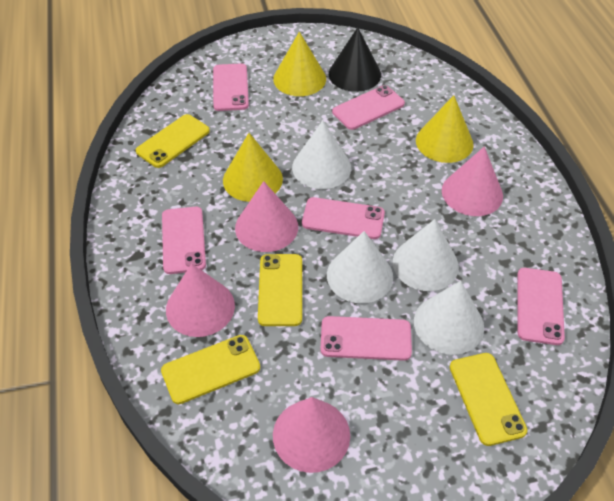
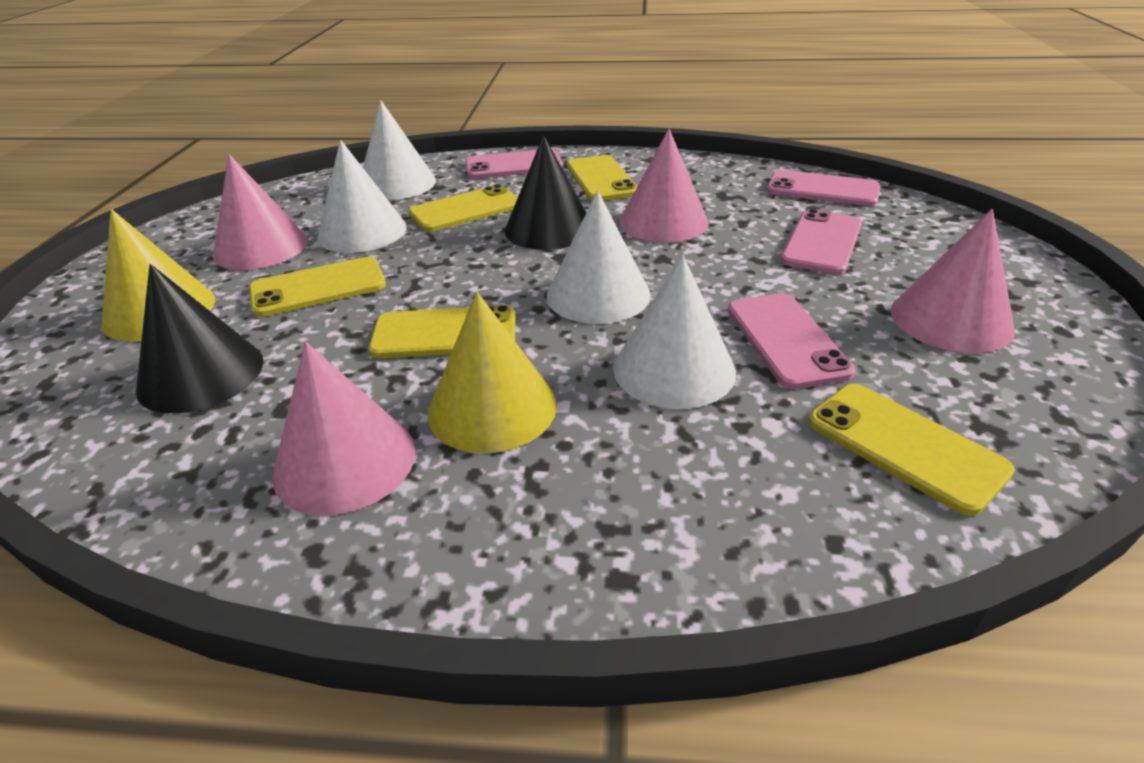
black cone: [329,27,381,92] = 1 -> [136,264,263,413] [505,135,586,250] = 2
pink phone: [162,207,206,274] [213,63,249,111] [302,197,385,239] [320,316,412,361] [332,85,405,130] [517,268,565,345] = 6 -> [465,149,563,179] [728,293,856,389] [767,170,880,206] [781,209,862,275] = 4
yellow cone: [223,133,283,202] [273,32,326,96] [416,95,473,163] = 3 -> [101,209,215,341] [428,291,557,453] = 2
yellow phone: [136,114,210,168] [161,335,260,404] [258,254,302,326] [450,353,527,446] = 4 -> [249,257,386,317] [369,305,516,358] [408,184,518,232] [567,155,637,201] [808,384,1015,516] = 5

